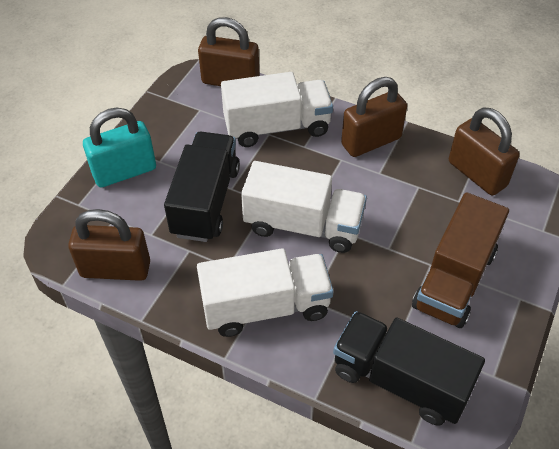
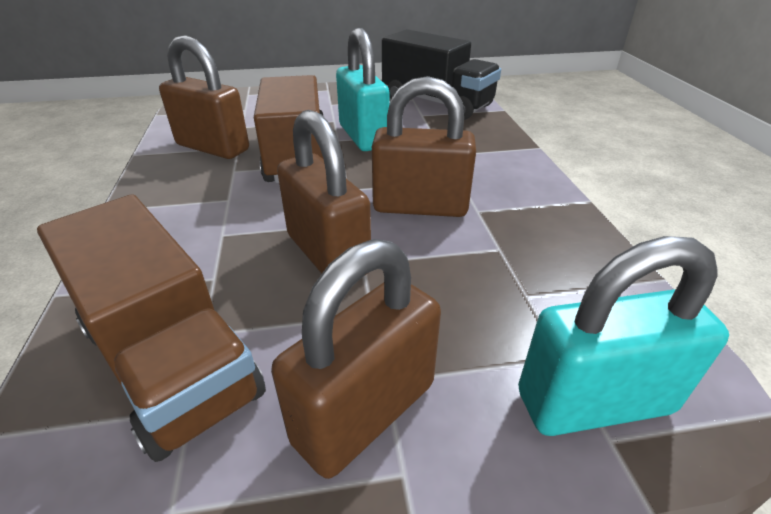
black truck: [164,132,240,242] [333,311,485,426] = 2 -> [382,29,501,120] = 1
brown truck: [412,192,509,328] = 1 -> [37,194,266,462] [254,75,325,183] = 2
turquoise padlock: [83,108,156,187] = 1 -> [336,28,390,151] [518,236,729,436] = 2
white truck: [197,248,334,337] [221,72,333,147] [241,161,367,253] = 3 -> none = 0

